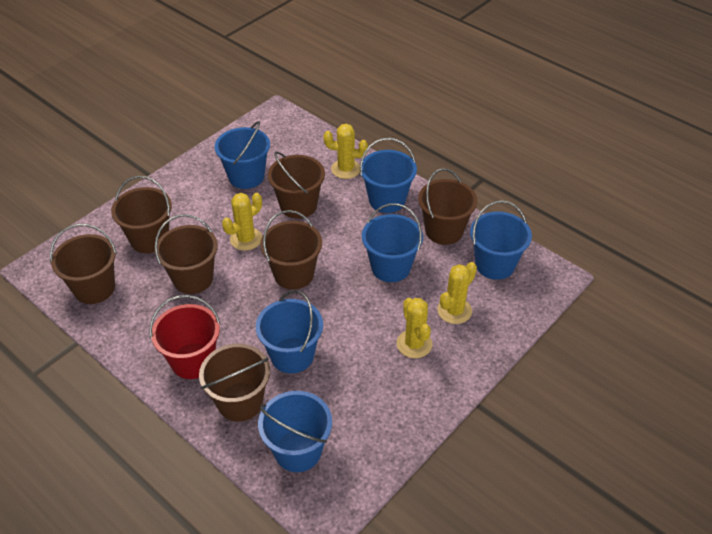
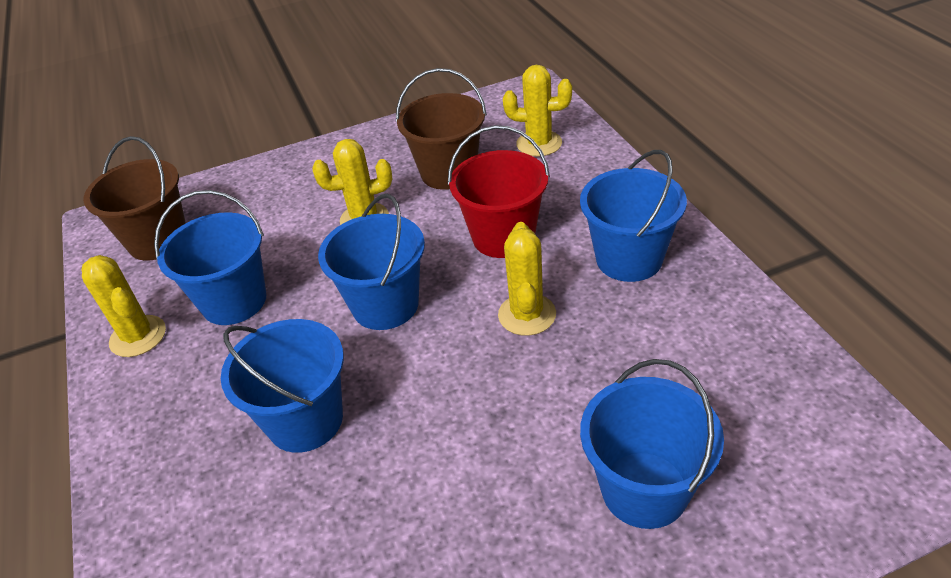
blue bucket: [215,121,270,189] [256,290,323,374] [258,391,332,472] [360,138,417,213] [362,203,423,282] [470,200,532,280] = 6 -> [154,190,266,325] [221,319,344,453] [318,194,425,330] [580,150,687,282] [580,359,724,529] = 5
brown bucket: [50,224,117,304] [111,176,172,253] [155,214,218,294] [199,344,270,422] [260,210,322,290] [268,152,325,219] [418,168,477,245] = 7 -> [83,136,186,261] [396,68,487,190] = 2

